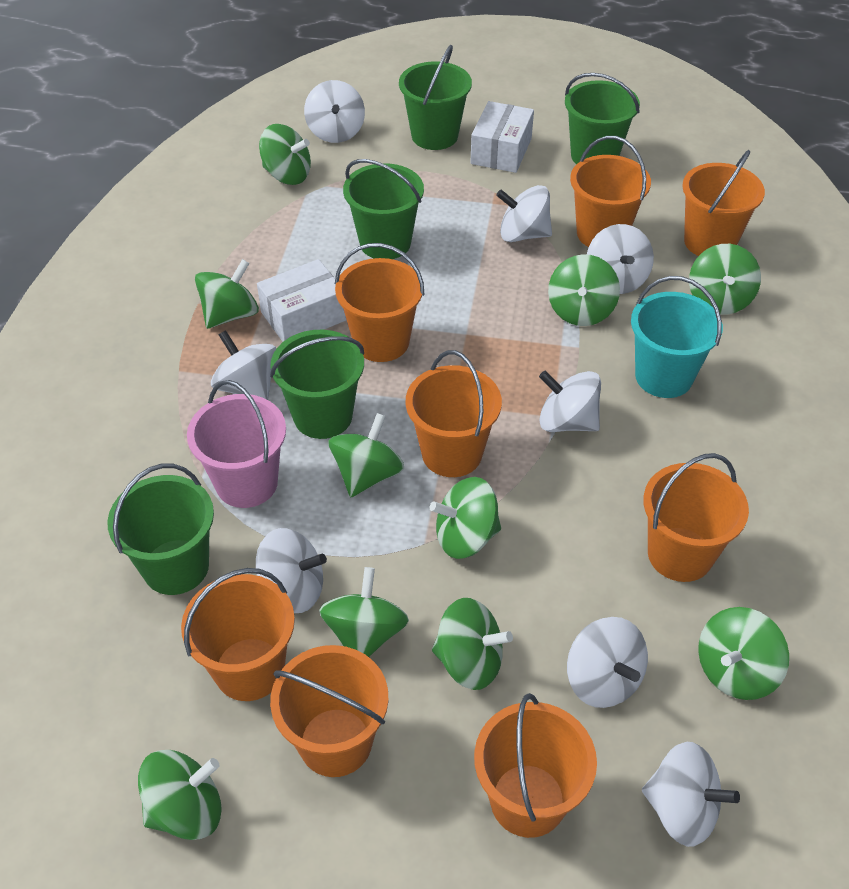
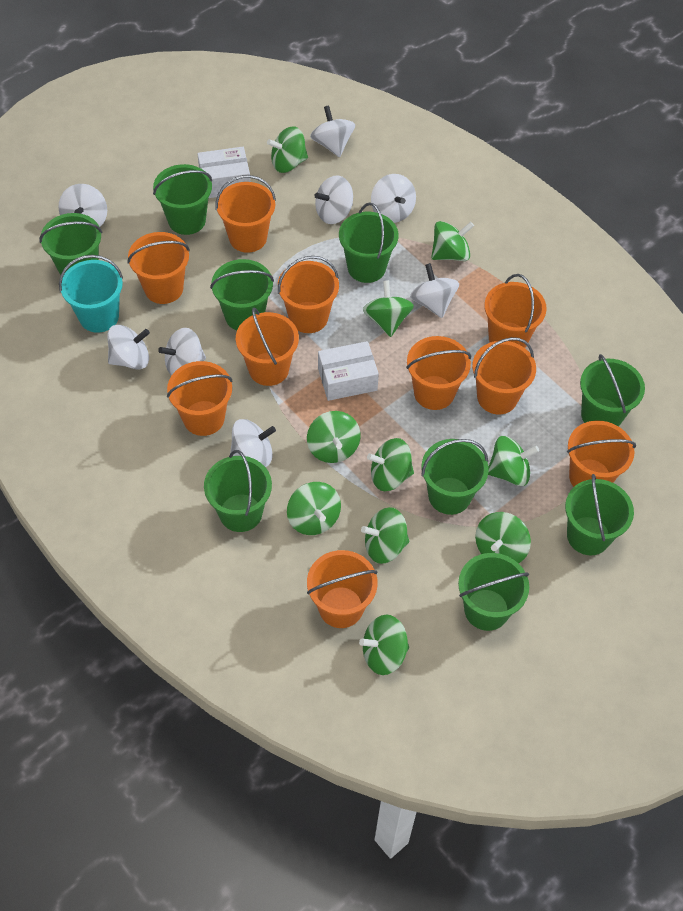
green bucket: [107,463,214,595] [270,330,364,439] [343,159,424,259] [399,45,472,150] [565,73,640,164] = 5 -> [39,213,102,275] [153,164,212,235] [204,450,272,532] [210,259,274,330] [339,203,399,283] [421,439,489,515] [458,553,529,631] [565,474,634,555] [580,354,645,427] = 9
orange bucket: [181,568,295,701] [270,645,388,777] [335,243,425,362] [406,350,502,477] [474,693,597,838] [570,136,651,247] [643,453,749,582] [682,150,765,256] = 8 -> [127,232,190,304] [167,361,233,436] [215,175,276,253] [236,308,299,386] [278,256,339,333] [307,550,378,628] [406,336,471,410] [472,337,536,415] [484,274,547,348] [567,421,636,487] = 10
pink bucket: [187,380,286,508] = 1 -> none = 0

